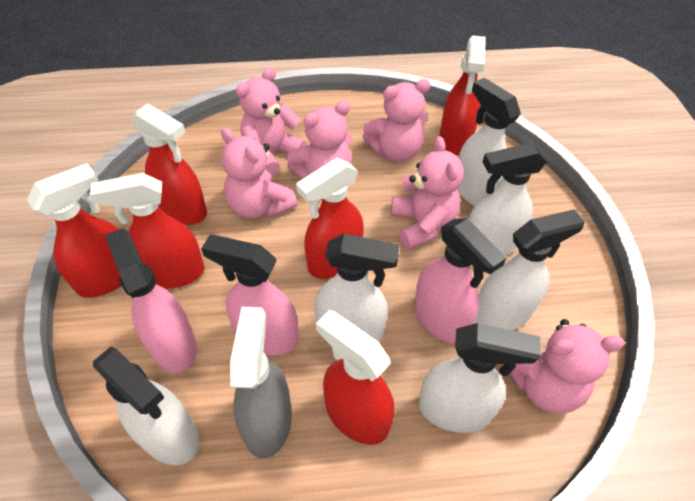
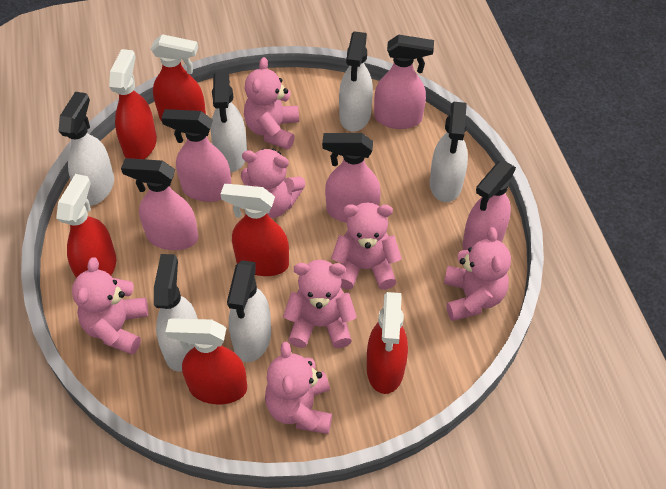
grey spray bottle: [230,307,292,459] = 1 -> none = 0
pink spray bottle: [105,228,197,373] [201,235,299,356] [414,218,506,343] = 3 -> [121,158,198,250] [161,109,231,202] [322,133,381,223] [374,35,434,129] [463,161,516,250] = 5
pink teddy bear: [221,128,297,218] [236,67,307,176] [287,101,352,179] [362,79,430,162] [391,136,464,250] [510,319,625,414] = 6 -> [72,257,148,355] [241,149,305,218] [244,57,299,150] [265,342,332,434] [283,260,357,348] [331,202,402,290] [444,227,511,321] = 7

